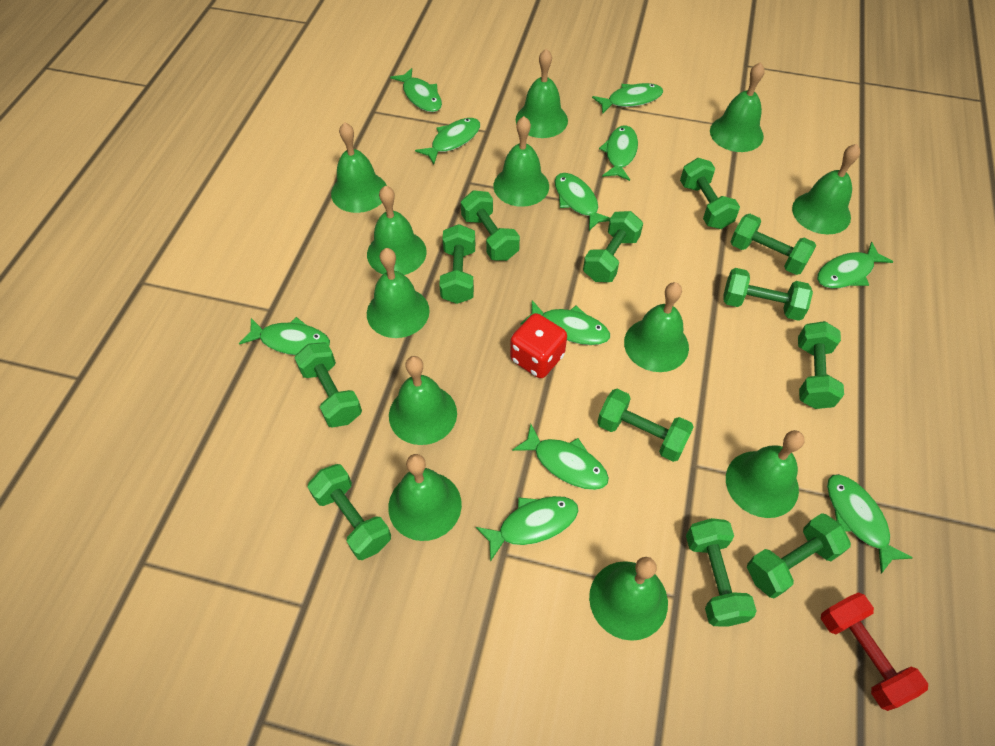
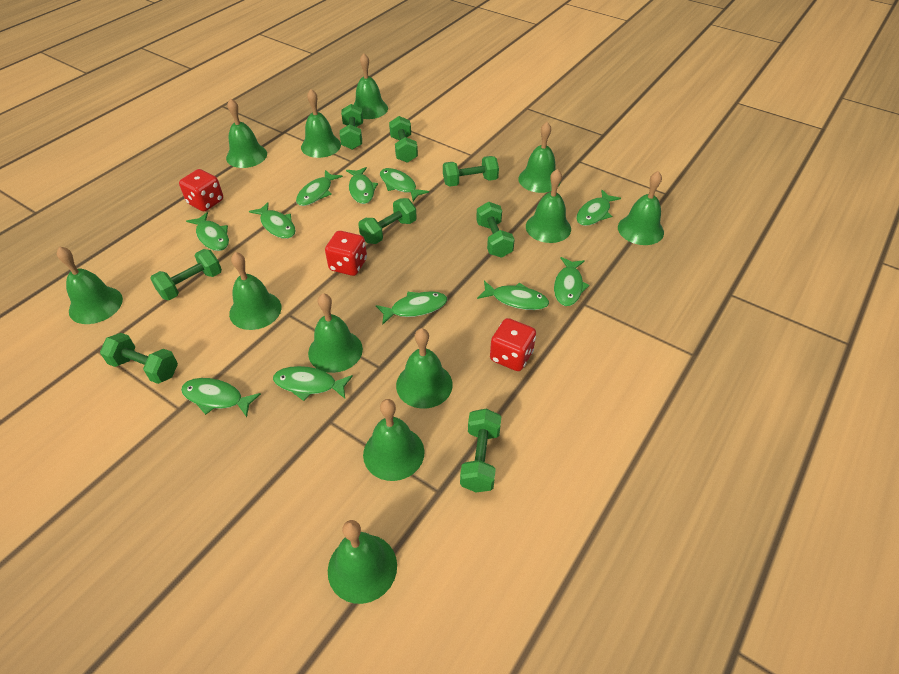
green dumbbell: [294,342,362,428] [308,464,391,560] [439,224,475,304] [461,190,520,261] [583,211,643,282] [597,389,694,462] [680,158,740,229] [686,518,757,627] [723,268,813,321] [730,214,816,275] [747,513,851,599] [798,321,844,409] = 12 -> [100,333,178,384] [150,249,222,300] [340,104,363,150] [358,198,417,244] [389,116,418,163] [443,156,499,187] [460,409,501,492] [476,202,515,258] = 8
red dice: [510,313,567,378] = 1 -> [179,169,223,211] [325,231,367,276] [490,318,536,371] = 3
red dumbbell: [821,592,928,711] = 1 -> none = 0

